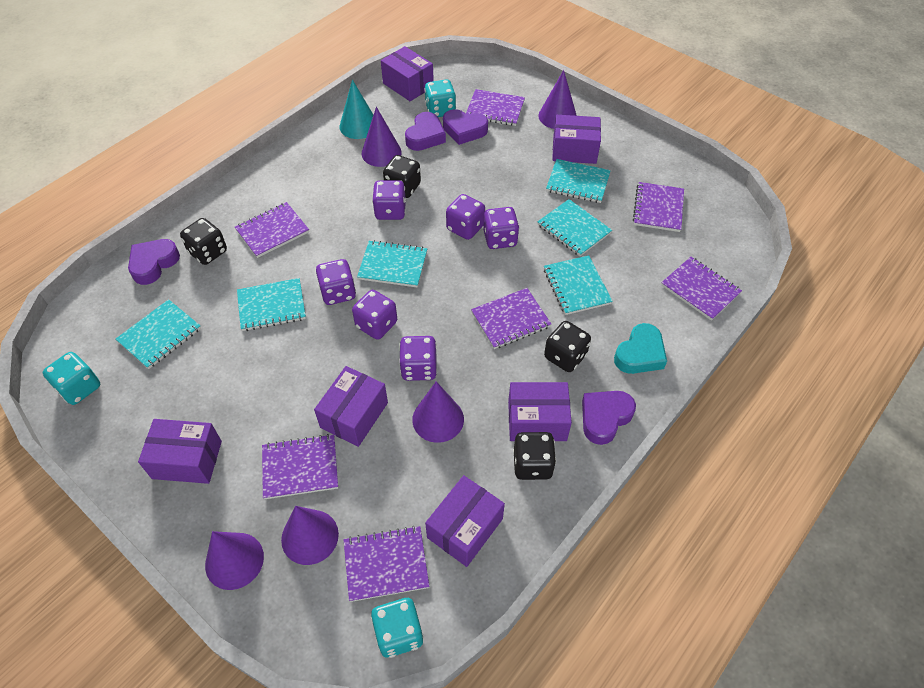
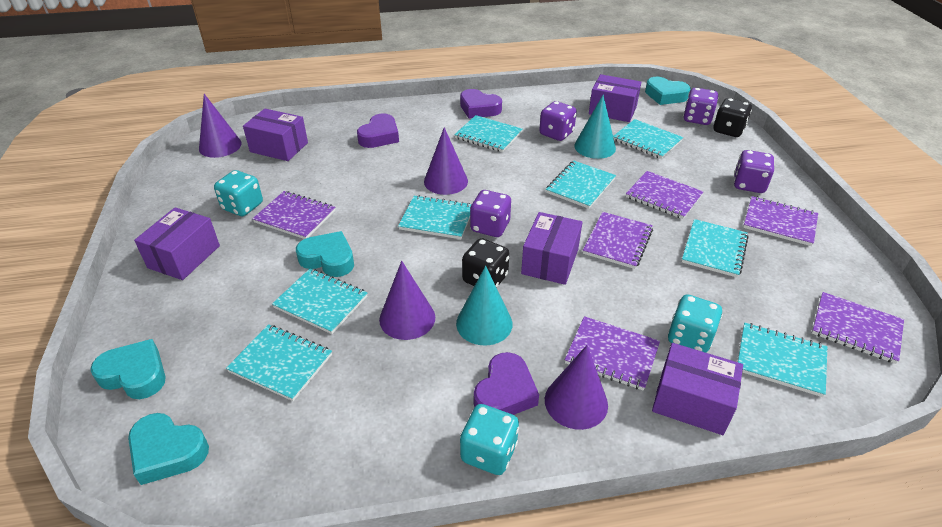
black dice: [180,218,227,265] [383,155,421,198] [513,432,556,480] [544,321,591,372] = 4 -> [462,238,509,288] [713,98,752,137] = 2
purple box: [138,419,222,484] [314,366,388,447] [381,46,434,101] [425,475,505,567] [508,382,572,441] [552,115,601,164] = 6 -> [134,207,220,280] [243,109,308,161] [521,212,582,285] [589,74,641,122] [652,343,743,435] = 5
purple cone: [205,531,264,590] [281,506,339,565] [362,107,402,167] [412,381,464,443] [538,70,577,129] = 5 -> [199,94,242,158] [379,261,435,340] [424,127,468,195] [545,345,608,430] = 4
purple dice: [316,259,356,305] [352,290,397,340] [372,180,406,220] [399,336,437,381] [446,194,485,240] [483,207,519,249] = 6 -> [470,190,511,237] [539,101,577,141] [683,88,719,125] [734,150,774,193] = 4
purple heart: [128,239,180,285] [405,112,446,151] [443,109,488,145] [582,391,636,445] = 4 -> [357,113,399,148] [460,89,502,118] [474,352,539,415] = 3
purple notebook: [235,202,309,258] [262,434,338,499] [344,526,429,602] [466,89,525,126] [471,288,551,349] [633,182,684,232] [661,257,742,321] = 7 -> [252,191,335,239] [565,316,660,391] [583,212,653,269] [626,171,704,219] [743,196,818,246] [812,292,904,364] = 6
turquoise cone: [339,79,373,139] = 1 -> [456,266,512,345] [574,95,616,159] = 2
turquoise heart: [614,323,667,374] = 1 -> [90,339,166,399] [128,413,209,485] [296,231,354,277] [645,77,691,105] = 4
turquoise notebook: [116,299,201,369] [237,278,306,331] [357,240,427,287] [537,199,612,256] [544,255,613,315] [546,159,611,203] = 6 -> [226,324,332,401] [272,269,367,334] [398,195,472,239] [454,115,523,152] [546,161,616,209] [613,119,683,159] [682,219,749,277] [738,323,827,397] = 8

